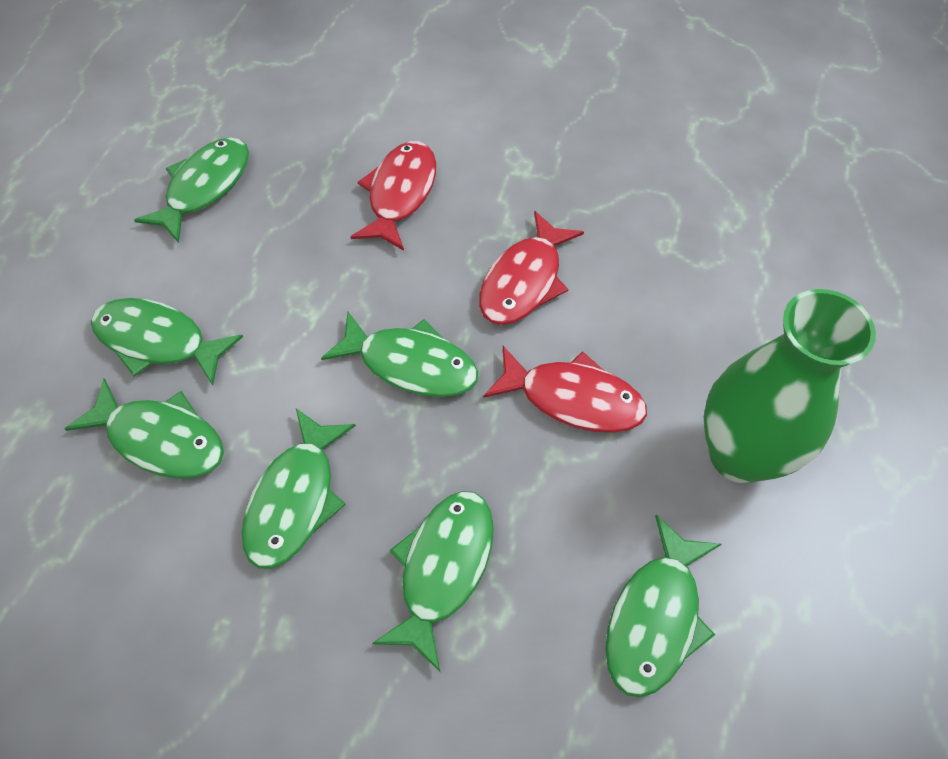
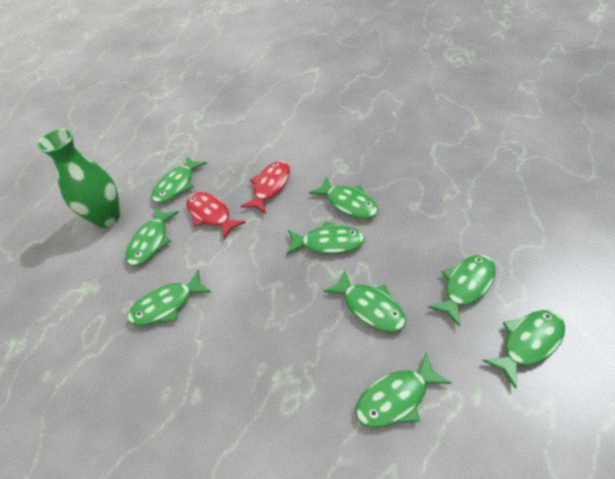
green fish: [65,378,224,479] [91,298,243,385] [134,138,249,243] [242,408,356,569] [321,312,478,397] [372,491,494,672] [605,515,721,698] = 7 -> [125,208,179,266] [128,269,211,326] [151,156,207,203] [286,221,365,255] [309,176,378,219] [324,270,406,332] [355,353,451,428] [428,255,496,327] [483,310,565,389] = 9
red fish: [351,141,436,251] [479,211,584,325] [483,346,647,433] = 3 -> [186,192,246,239] [241,161,290,214] = 2

